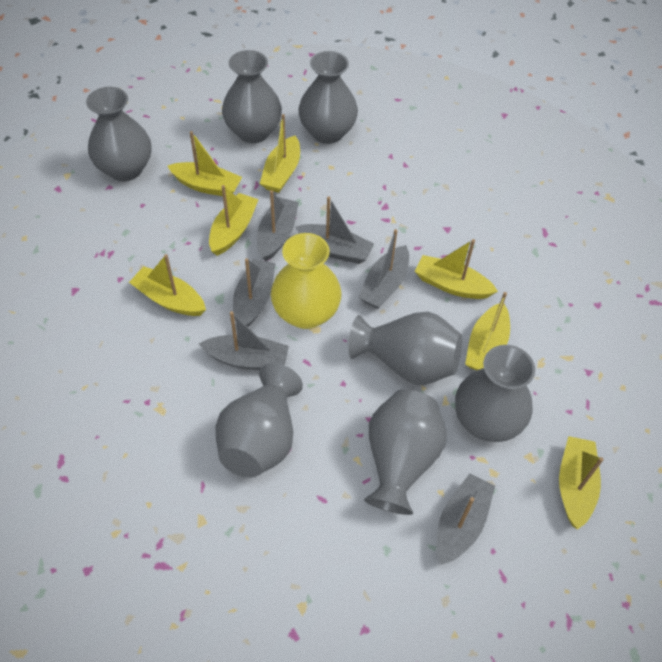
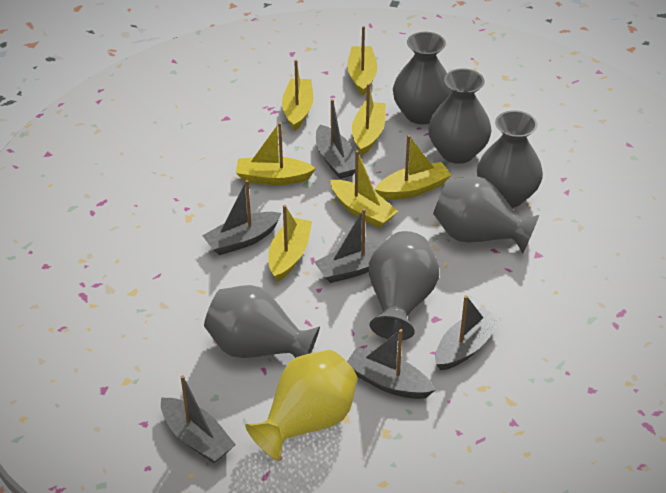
grey vase: [86,87,151,181] [215,363,303,478] [222,50,282,143] [298,51,358,144] [348,312,462,385] [364,390,447,515] [455,345,535,442] = 7 -> [204,285,320,358] [369,231,439,340] [393,32,452,124] [428,68,492,164] [433,176,539,254] [477,110,543,208] = 6

